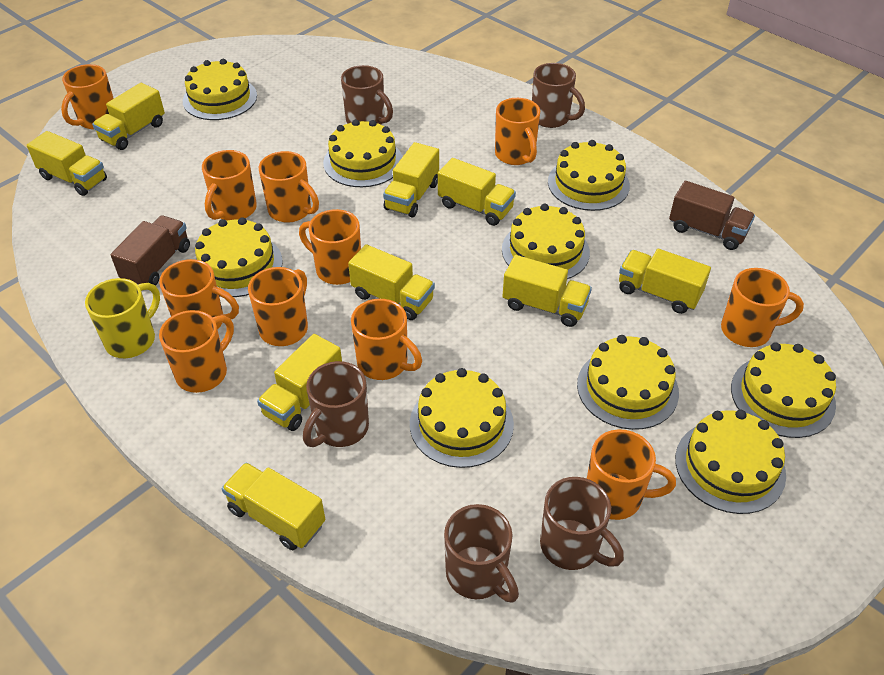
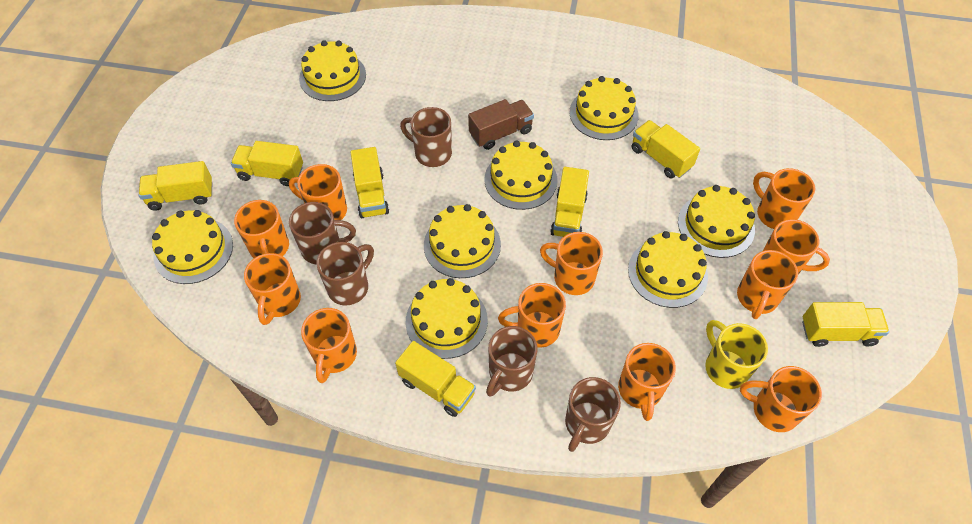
brown truck: [111,215,190,286] [669,181,755,250] = 2 -> [468,99,534,150] = 1
yellow cake: [183,59,257,120] [195,217,283,297] [323,119,402,187] [410,368,514,468] [502,204,590,279] [548,140,630,211] [577,335,679,430] [675,410,786,514] [731,342,836,438] = 9 -> [152,210,233,284] [299,40,366,101] [405,278,488,359] [424,204,501,278] [484,141,557,210] [569,76,639,140] [628,231,708,308] [678,185,755,258] = 8
yellow truck: [27,131,107,196] [92,83,165,150] [222,462,325,550] [257,334,342,431] [348,244,435,320] [383,142,439,217] [438,158,516,226] [502,255,592,327] [619,249,711,314] = 9 -> [139,161,212,211] [231,141,303,186] [350,147,389,218] [395,341,476,417] [550,167,589,237] [632,120,700,178] [802,302,889,347] = 7

